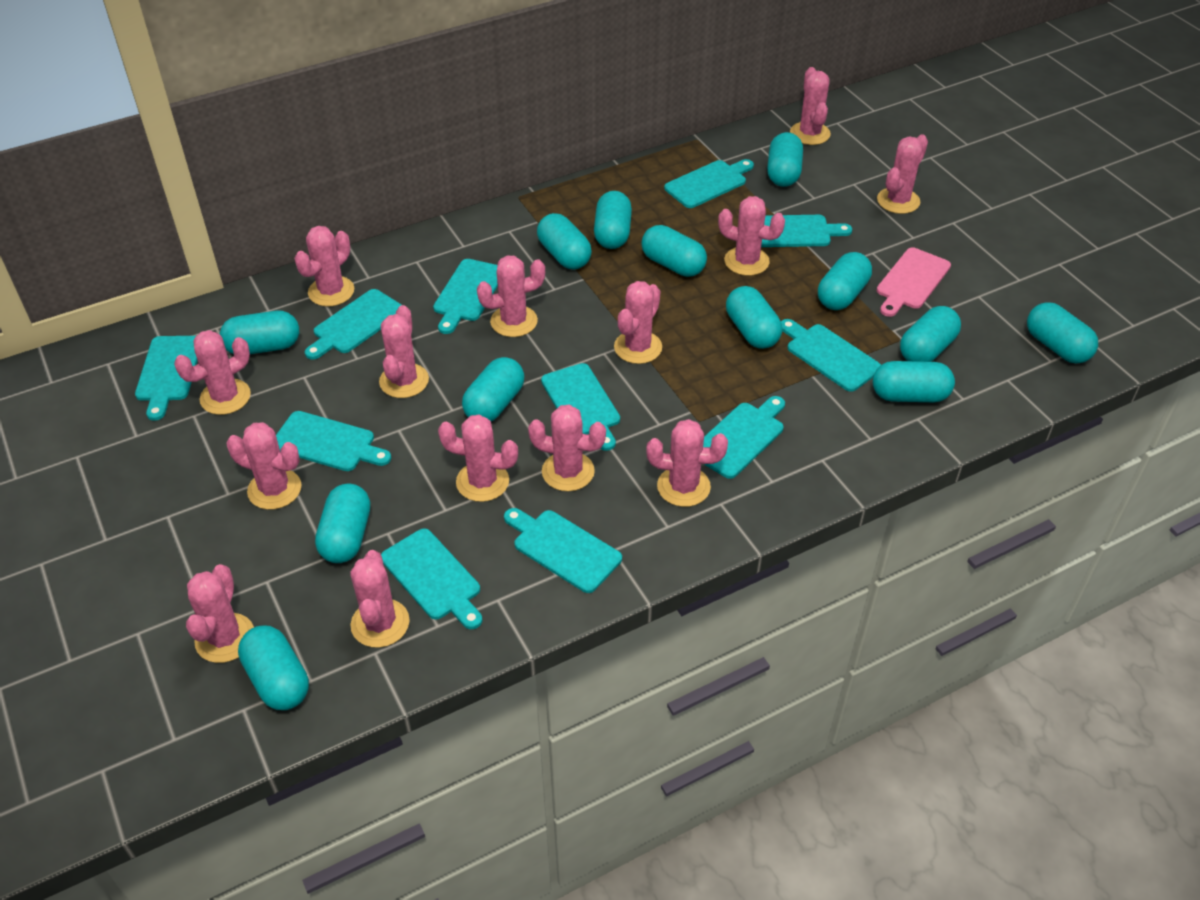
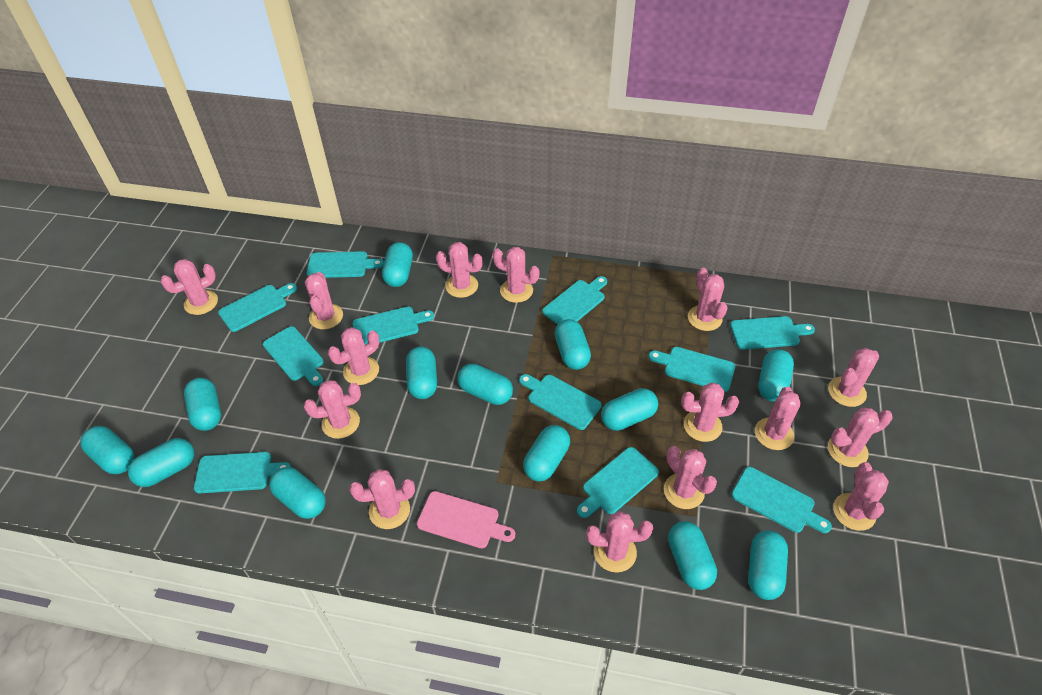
pink cactus: [174,330,251,415] [186,564,254,663] [226,422,302,510] [294,226,354,307] [350,550,410,648] [379,305,429,398] [438,414,518,502] [477,255,545,337] [528,404,606,491] [614,281,662,364] [646,419,728,507] [718,196,785,276] [790,67,831,145] [877,135,928,214] = 14 -> [160,259,218,315] [304,380,361,439] [305,272,343,329] [328,327,379,385] [349,469,415,529] [436,242,483,298] [492,247,540,303] [586,511,653,573] [664,446,717,509] [681,382,739,442] [688,268,728,331] [755,387,801,450] [828,348,879,407] [828,408,893,467] [833,462,889,531] = 15

